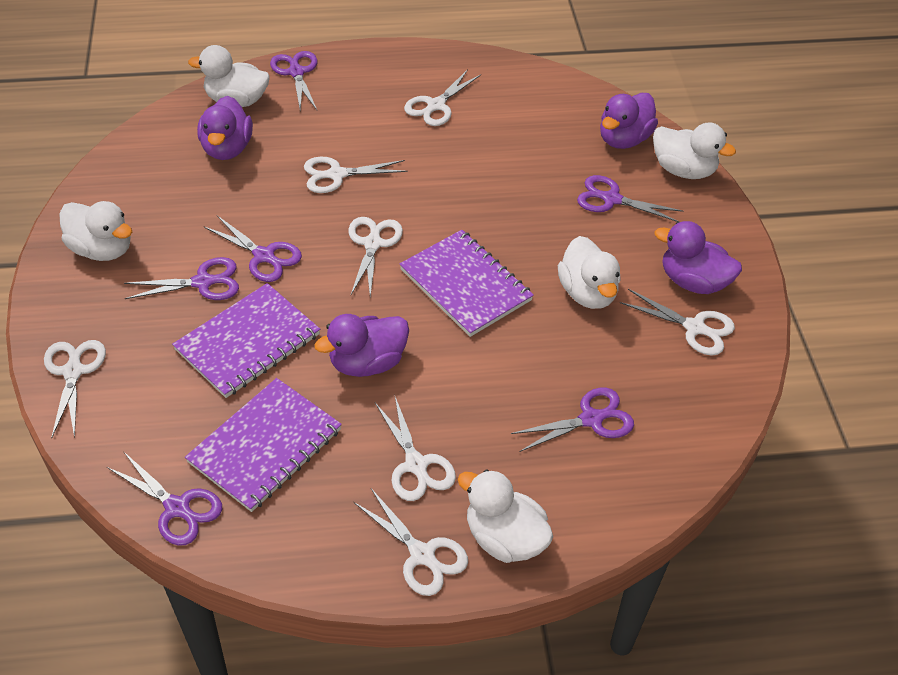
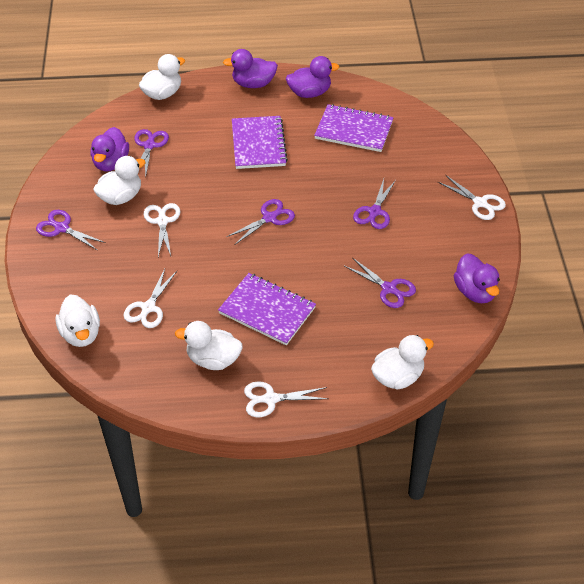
purple scissors: [107,451,222,546] [124,257,239,300] [203,216,302,282] [270,51,317,110] [511,388,634,452] [577,175,683,222] = 6 -> [36,210,106,250] [134,129,169,178] [226,199,295,245] [344,258,416,308] [353,179,396,229] = 5
white scissors: [44,340,106,438] [304,157,408,193] [348,217,403,297] [354,488,468,596] [375,397,456,501] [404,69,481,126] [620,289,735,355] = 7 -> [124,269,177,328] [144,203,181,257] [244,381,329,417] [438,175,506,220] = 4

